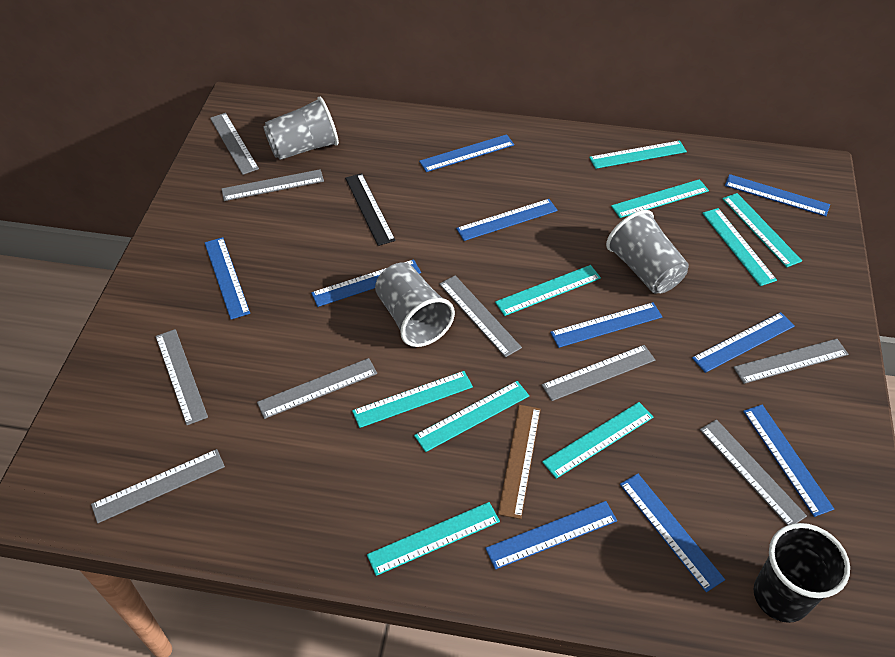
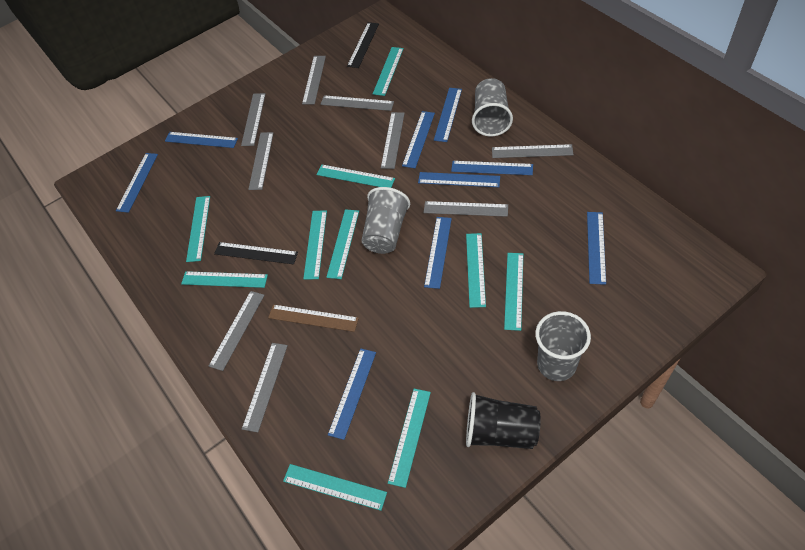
black ruler: [345,173,396,246] = 1 -> [214,242,298,264] [347,22,379,68] = 2
blue ruler: [205,237,250,320] [311,259,421,307] [419,134,514,172] [456,199,558,241] [485,501,617,570] [550,302,663,348] [620,474,725,592] [692,312,795,373] [725,174,830,216] [743,405,834,517] = 10 -> [116,153,158,213] [165,132,238,148] [328,348,376,440] [402,111,435,168] [418,172,500,187] [424,217,452,289] [434,88,462,142] [451,161,533,175] [587,212,606,285] = 9
turquoise ruler: [352,371,473,428] [367,502,500,576] [414,381,529,452] [495,265,601,316] [542,402,653,479] [589,141,687,169] [611,179,709,218] [702,208,777,286] [722,193,802,267] = 9 -> [181,271,268,288] [186,196,210,262] [283,464,387,511] [303,210,327,280] [316,164,395,188] [326,209,359,279] [373,47,404,96] [388,389,431,488] [466,233,486,308] [504,253,523,331] = 10

